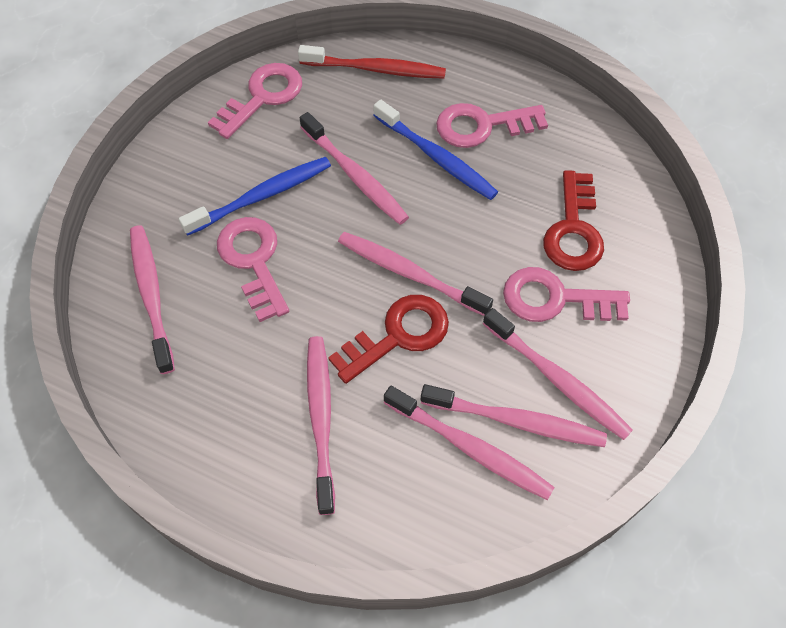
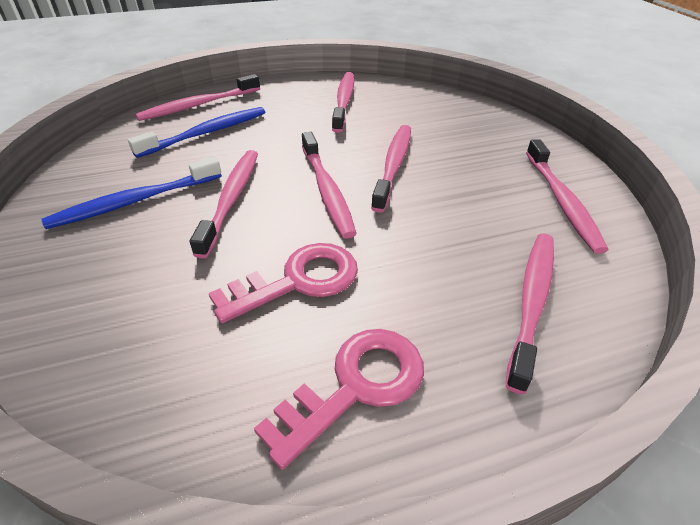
pink key: [208,63,302,139] [217,217,289,322] [436,103,548,148] [503,267,630,322] = 4 -> [209,243,358,323] [254,329,424,470] = 2
red key: [328,295,449,384] [543,170,604,271] = 2 -> none = 0
red toothbrush: [298,45,446,79] = 1 -> none = 0

